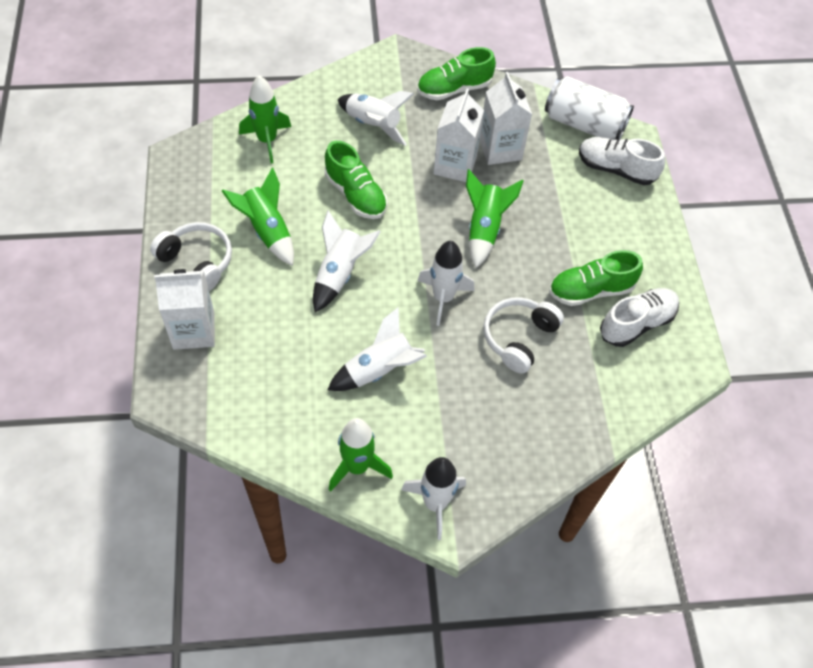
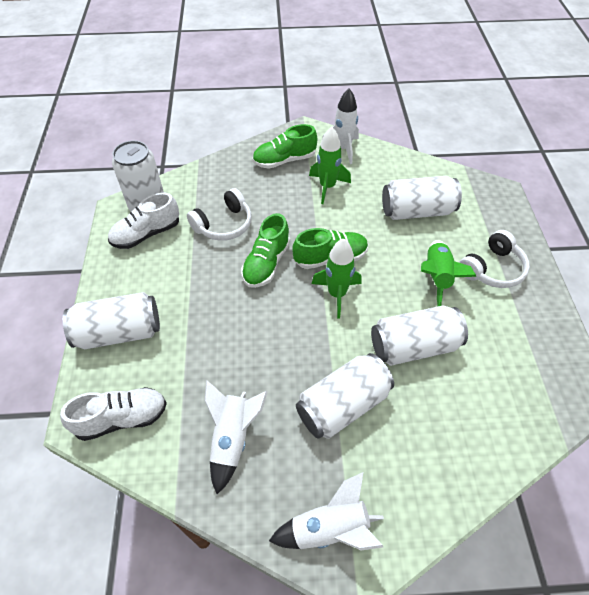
green rocket: [222,168,294,266] [239,75,291,163] [329,418,393,491] [466,169,524,268] = 4 -> [309,127,351,204] [312,238,362,319] [421,240,476,306] = 3
white can: [545,76,634,140] = 1 -> [63,292,160,349] [112,140,164,211] [296,353,394,439] [371,306,468,366] [382,176,462,220] = 5
white carton: [154,269,215,350] [433,88,484,182] [480,72,532,165] = 3 -> none = 0
white rocket: [313,210,381,312] [328,308,427,391] [338,91,414,146] [401,457,466,540] [418,241,475,326] = 5 -> [204,380,268,494] [269,472,384,550] [322,89,359,164] = 3

